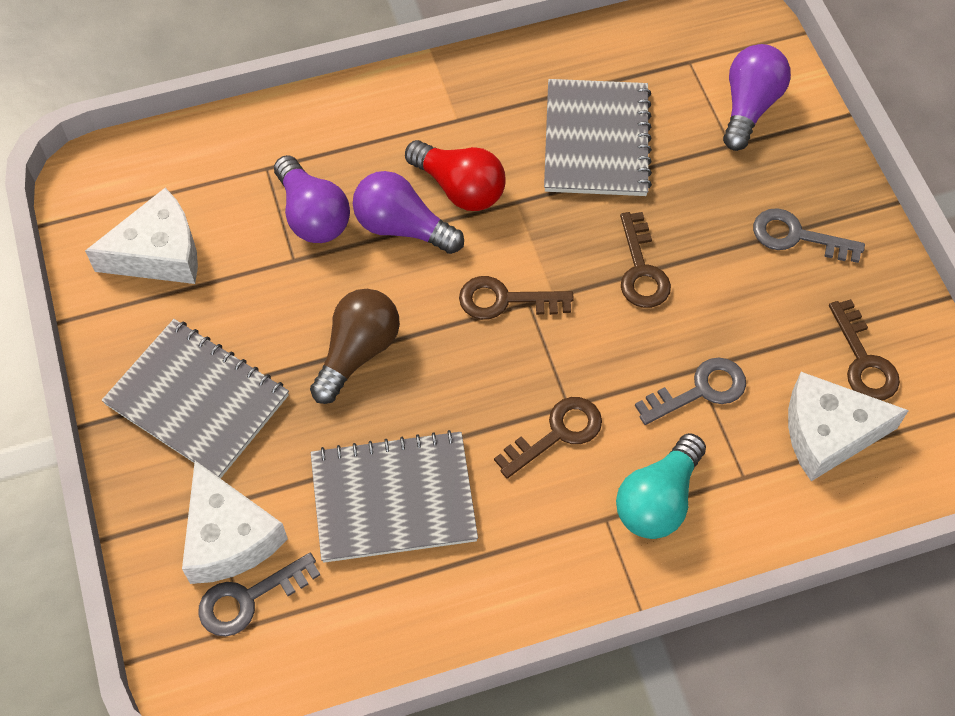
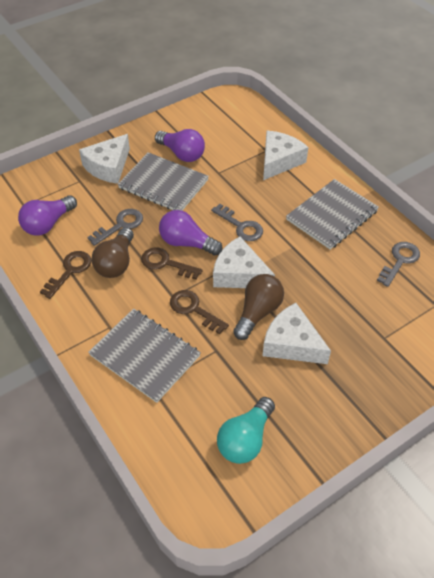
brown key: [459,276,574,320] [494,397,602,479] [620,212,671,308] [829,299,900,400] = 4 -> [40,251,92,299] [141,247,203,280] [170,290,229,334] = 3
brown light bulb: [310,289,400,404] = 1 -> [92,227,134,278] [233,274,284,340] = 2
red light bulb: [405,140,506,211] = 1 -> none = 0
white cheese: [85,188,198,284] [182,461,288,584] [788,372,909,481] = 3 -> [79,134,130,184] [213,237,275,288] [263,131,308,180] [263,303,331,364] = 4

